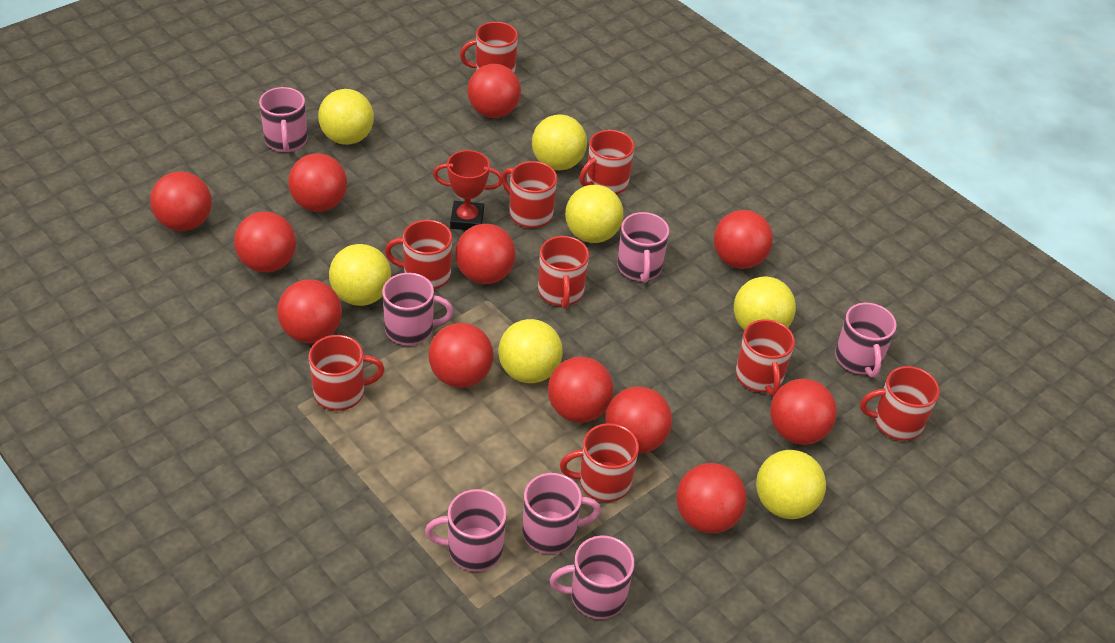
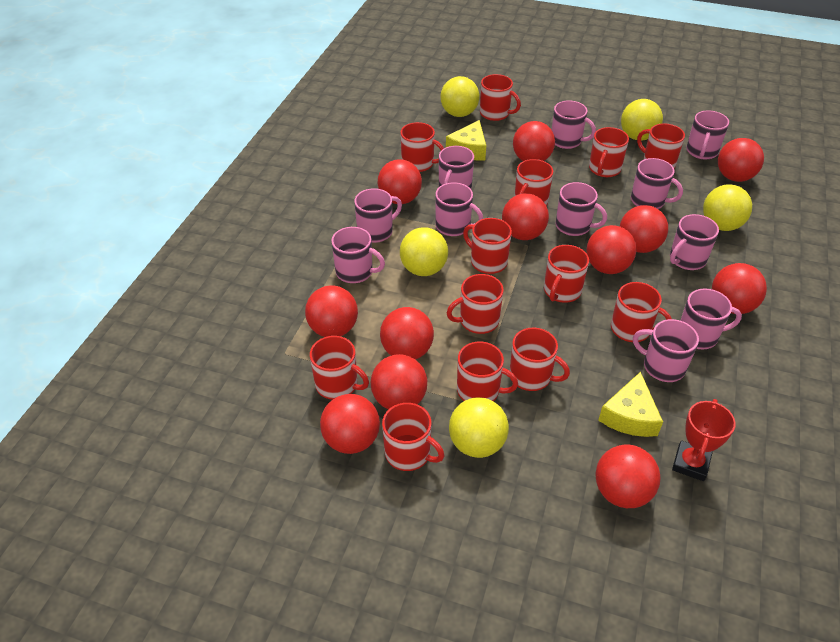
pink mug: [259,87,307,152] [382,273,453,345] [425,489,507,571] [522,473,601,554] [550,535,634,619] [617,212,669,283] [835,303,897,378] = 7 -> [331,227,385,283] [354,188,402,243] [436,182,483,236] [439,146,474,189] [552,100,596,149] [556,182,607,236] [631,158,683,209] [633,319,699,382] [670,214,719,270] [680,289,742,349] [687,110,729,159] = 11
red mug: [309,335,384,411] [385,220,452,289] [460,22,518,73] [502,161,557,228] [538,236,589,308] [560,423,639,502] [579,130,635,194] [736,319,795,396] [860,366,940,441] = 9 -> [310,336,369,400] [382,403,444,471] [400,122,444,172] [447,274,504,334] [457,342,518,401] [463,218,512,274] [480,74,521,121] [510,328,570,391] [515,159,553,206] [544,245,589,303] [589,127,629,177] [611,282,672,342] [637,124,685,169] = 13
yellow ball: [318,89,374,145] [329,244,391,306] [498,319,563,383] [532,115,587,170] [565,185,623,243] [734,276,796,331] [756,450,826,519] = 7 -> [400,227,448,276] [440,76,479,117] [449,397,509,458] [621,99,663,141] [703,184,752,231] = 5
yellow cheese: none = 0 -> [446,120,486,160] [598,372,663,437] = 2

